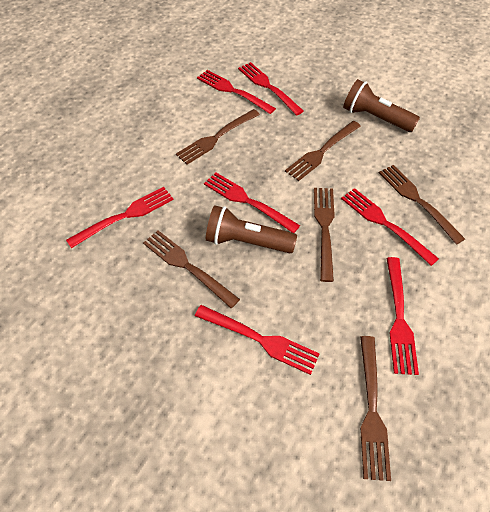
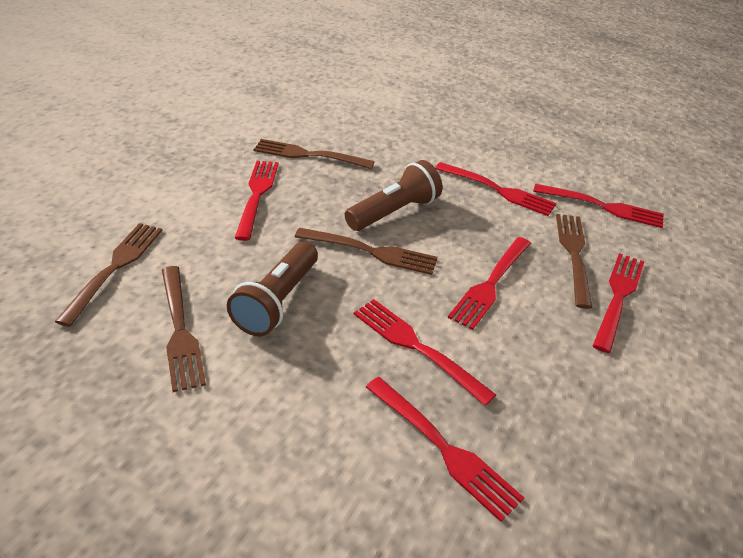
brown fork: [143,230,240,308] [176,109,260,165] [285,121,361,181] [314,188,335,282] [360,336,391,481] [379,165,465,245] = 6 -> [55,223,163,327] [162,266,206,392] [253,139,375,169] [295,228,438,275] [556,214,593,309] = 5

